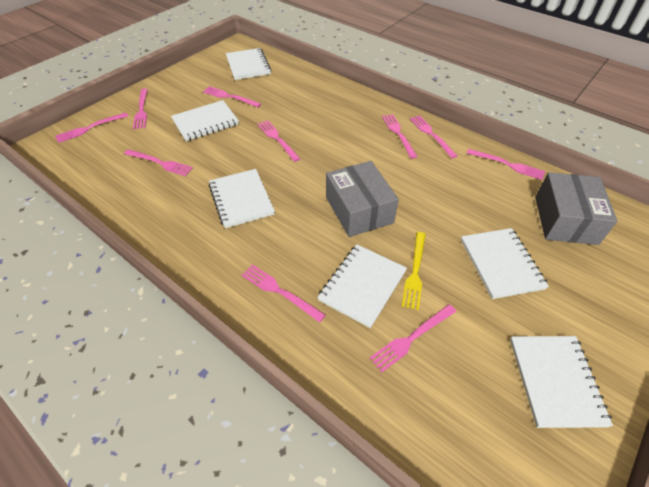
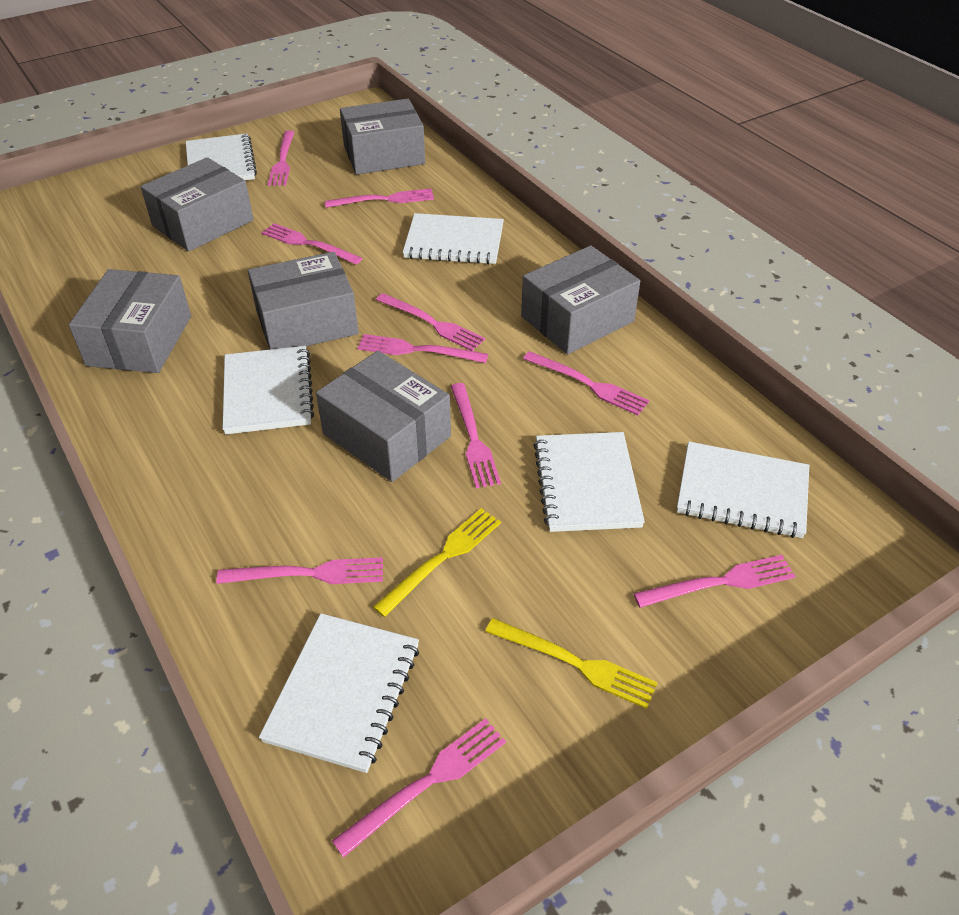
grey box: [326,161,399,237] [535,172,617,245] = 2 -> [69,269,191,373] [141,157,254,252] [248,252,359,350] [316,351,451,482] [340,99,425,175] [521,245,640,354] = 6
yellow fork: [401,232,426,310] = 1 -> [373,508,501,617] [485,618,658,709] = 2

